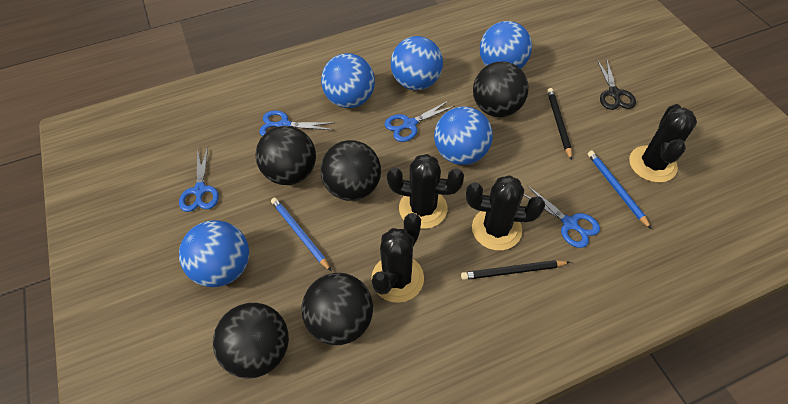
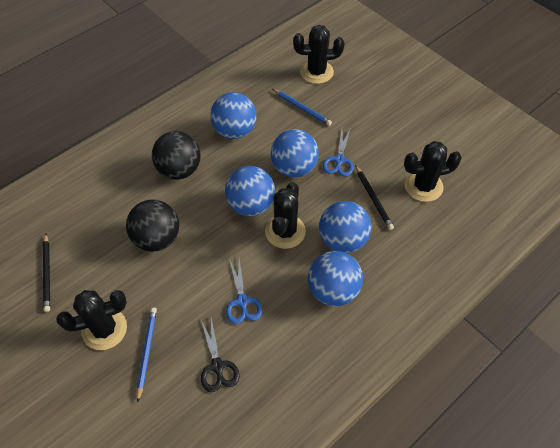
black ball: [213,303,289,379] [256,126,316,185] [301,273,373,345] [320,140,381,201] [473,61,529,117] = 5 -> [126,200,179,252] [152,131,201,180] = 2
blue scissors: [179,147,219,212] [259,110,335,136] [385,100,454,142] [524,185,600,248] = 4 -> [226,258,262,324] [323,127,354,177] = 2

